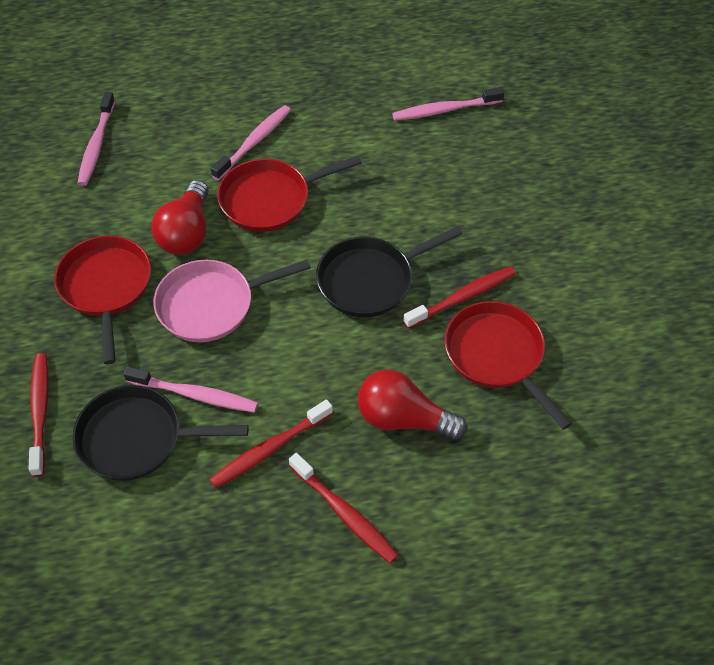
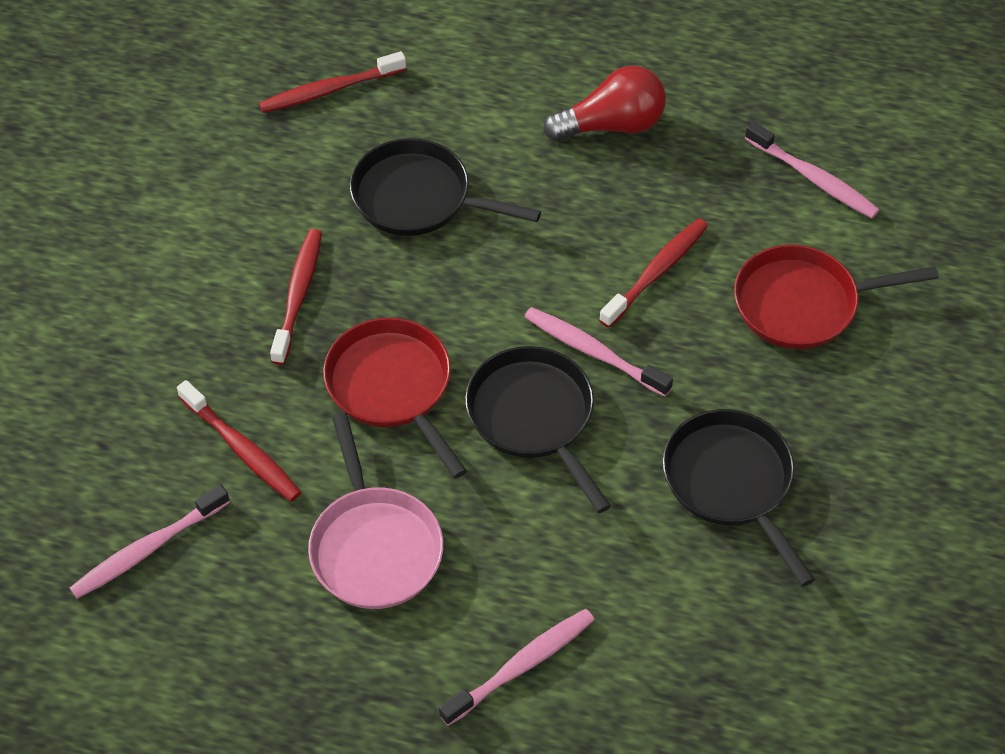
black pan: [73,385,249,481] [316,226,462,317] = 2 -> [350,138,541,236] [465,346,611,513] [663,409,815,587] = 3
red light bulb: [152,180,209,255] [358,369,467,440] = 2 -> [543,66,666,141] = 1
red pan: [54,236,151,364] [217,156,362,232] [444,301,572,430] = 3 -> [323,317,467,479] [734,245,939,349] = 2

